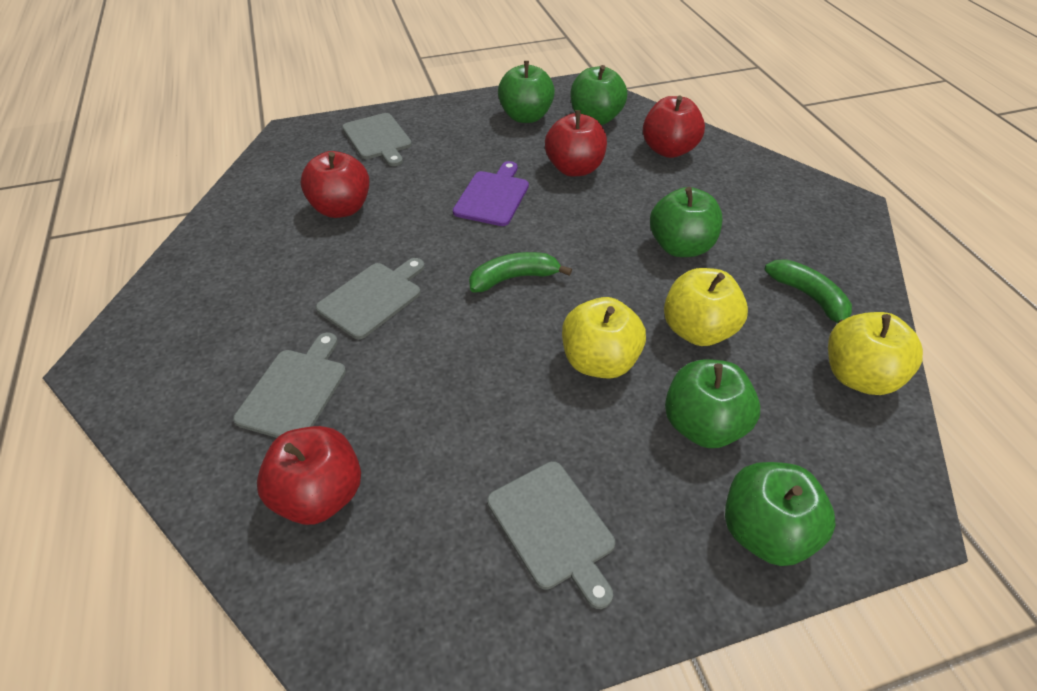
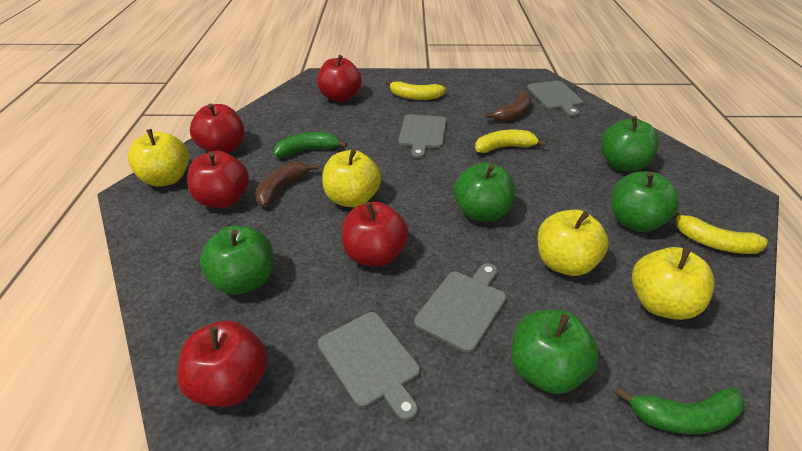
brown banana: none = 0 -> [255,161,319,207] [485,91,531,122] = 2
purple cutting board: [453,161,529,226] = 1 -> none = 0
red apple: [257,426,361,525] [301,151,370,218] [545,110,607,177] [643,96,705,158] = 4 -> [177,321,268,407] [187,151,249,208] [190,103,244,153] [317,55,362,102] [342,202,408,267] = 5
yellow apple: [562,297,646,379] [664,268,748,346] [828,312,923,395] = 3 -> [128,129,189,187] [322,149,381,207] [537,210,609,276] [632,247,715,320] = 4
yellow banana: none = 0 -> [386,80,446,100] [475,130,547,153] [674,212,768,254] = 3

